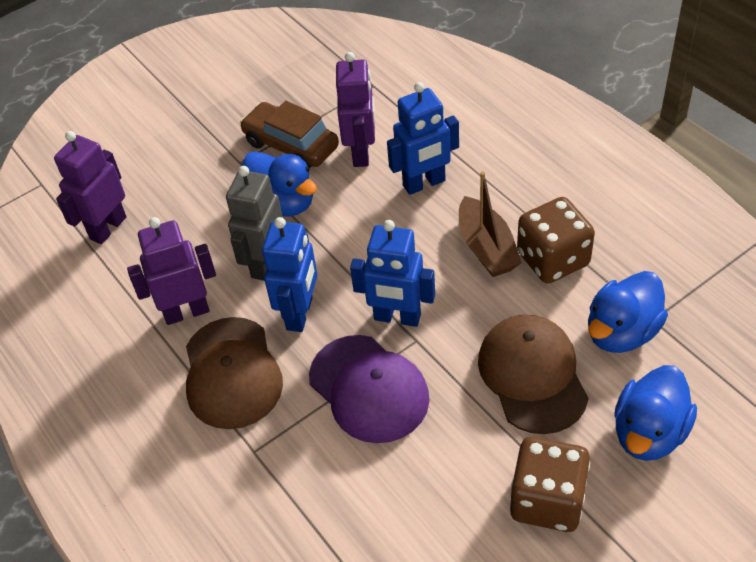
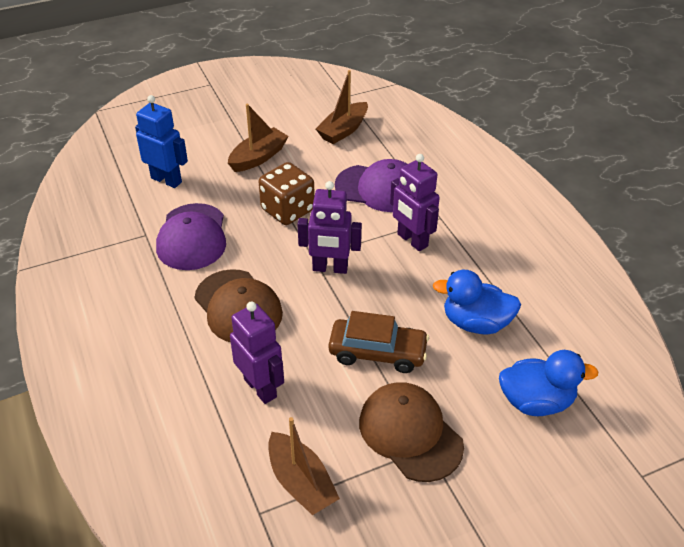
blue duck: [242,151,317,217] [588,271,668,353] [614,365,697,461] = 3 -> [433,270,521,335] [499,350,598,416] = 2
blue robot: [262,217,317,332] [350,220,435,327] [387,82,459,195] = 3 -> [135,95,188,188] = 1
brown boat: [459,172,522,277] = 1 -> [228,104,289,172] [268,417,340,515] [316,70,368,144] = 3
brown dice: [510,437,590,532] [517,197,595,284] = 2 -> [259,162,315,225] = 1
grey robot: [226,166,283,281] = 1 -> none = 0
purple cap: [309,335,430,443] = 1 -> [156,203,226,270] [335,159,407,212] = 2

